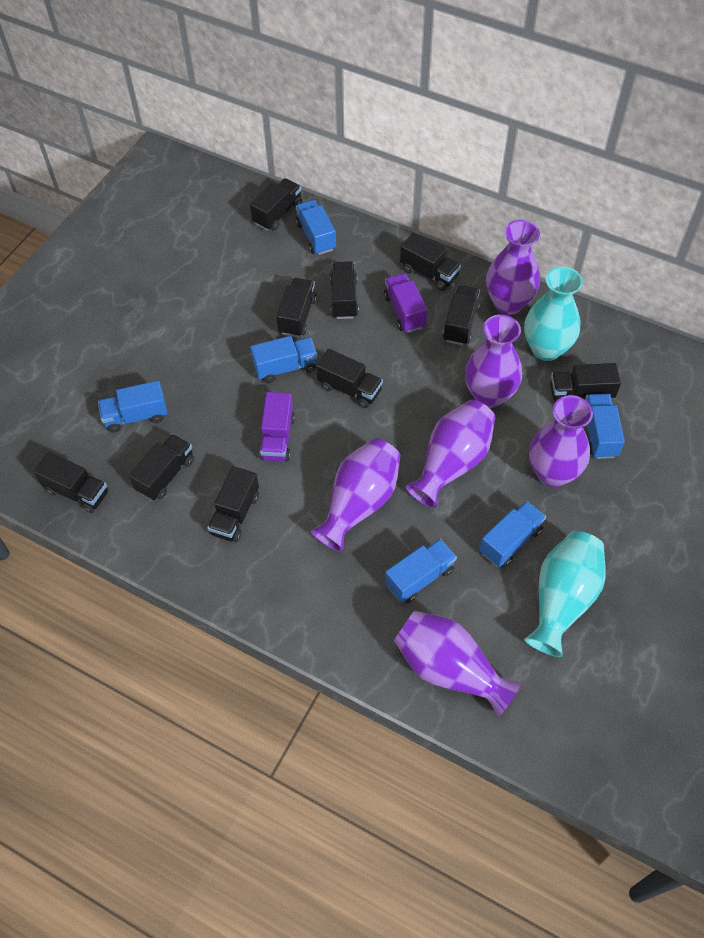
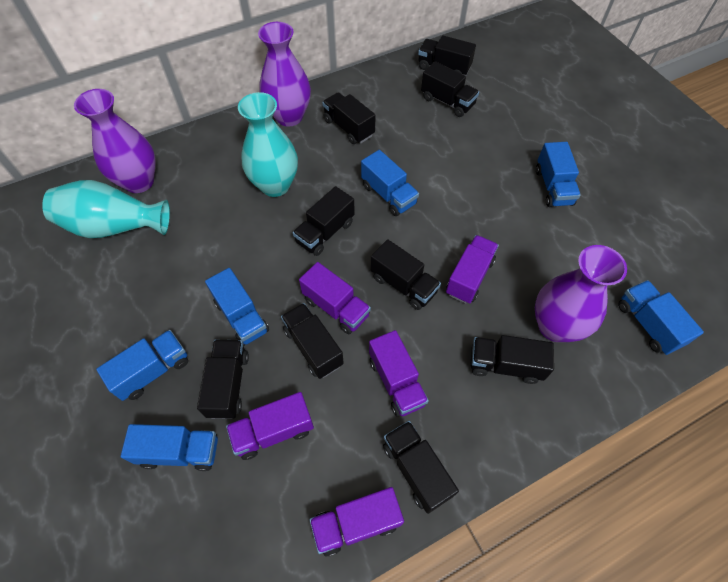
black truck: [33,452,109,513] [129,434,194,501] [207,466,259,542] [250,178,302,231] [276,278,317,337] [316,349,383,408] [330,261,359,319] [400,233,461,291] [443,285,480,345] [550,363,621,402] = 10 -> [197,340,249,419] [281,303,344,379] [293,186,355,256] [322,92,376,144] [371,239,441,310] [383,421,459,514] [418,35,476,76] [421,61,479,117] [470,335,554,384] = 9
purple truck: [259,392,295,461] [384,273,428,333] = 2 -> [226,392,314,460] [299,262,371,334] [310,487,404,556] [369,330,429,417] [446,235,499,304] = 5
purple vase: [311,438,401,552] [394,611,521,717] [405,400,495,508] [465,314,522,408] [486,220,540,315] [529,395,593,487] = 6 -> [74,89,156,193] [258,22,311,126] [535,245,627,342] = 3

